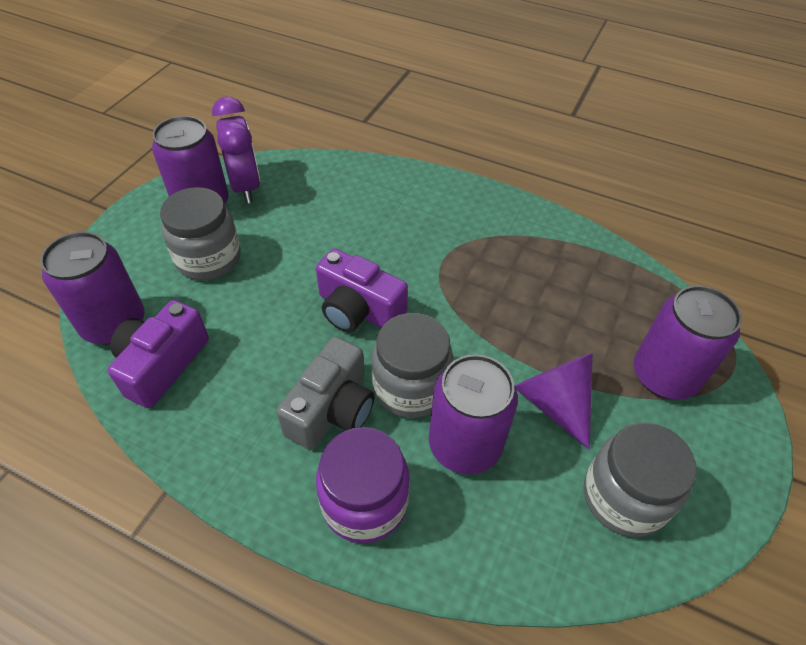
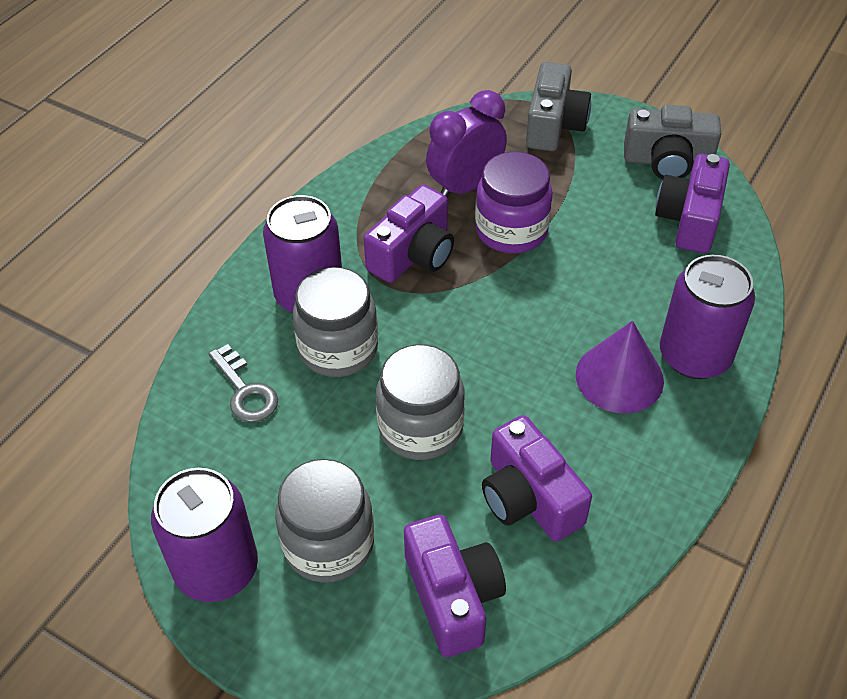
grey camera: [277,337,375,450] = 1 -> [526,62,591,151] [624,105,721,179] = 2
grey key: none = 0 -> [209,344,278,422] = 1
purple camera: [108,300,209,408] [316,249,408,332] = 2 -> [364,185,454,283] [404,515,506,657] [482,415,592,542] [655,154,730,253] = 4
purple can: [40,232,145,345] [152,116,229,204] [429,354,518,475] [634,285,742,400] = 4 -> [151,468,258,602] [263,195,342,313] [660,255,755,379] = 3

